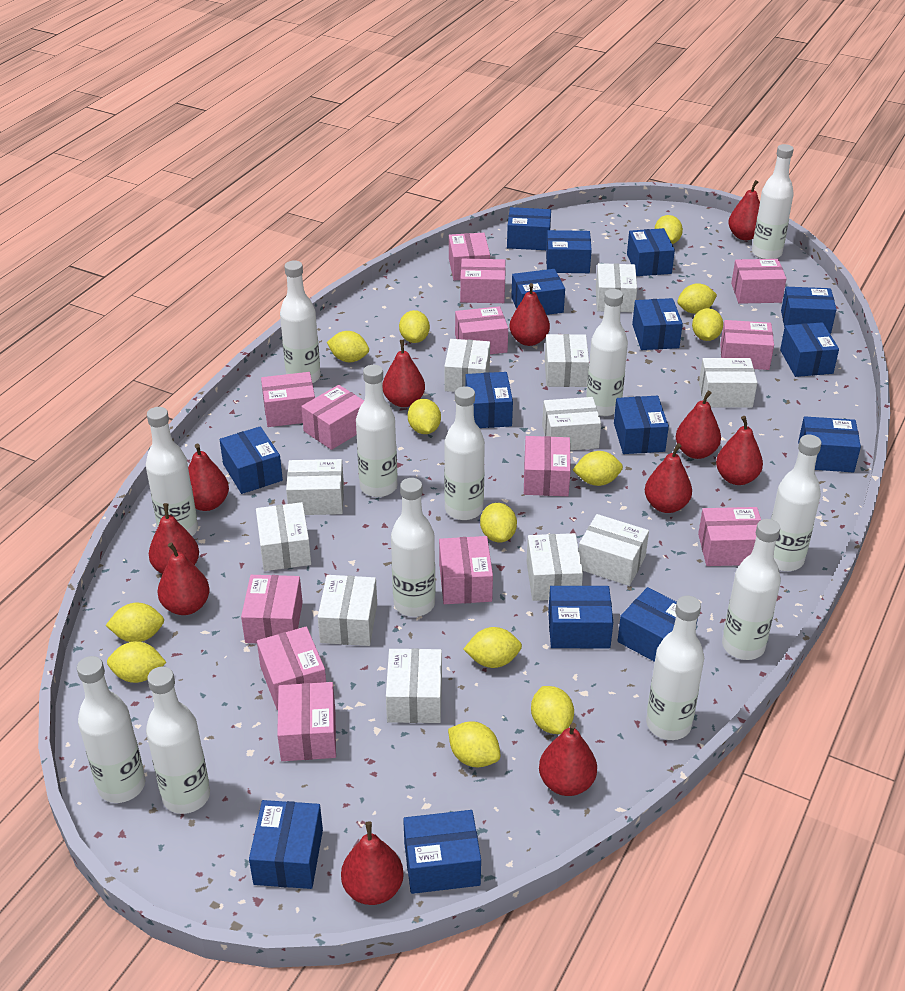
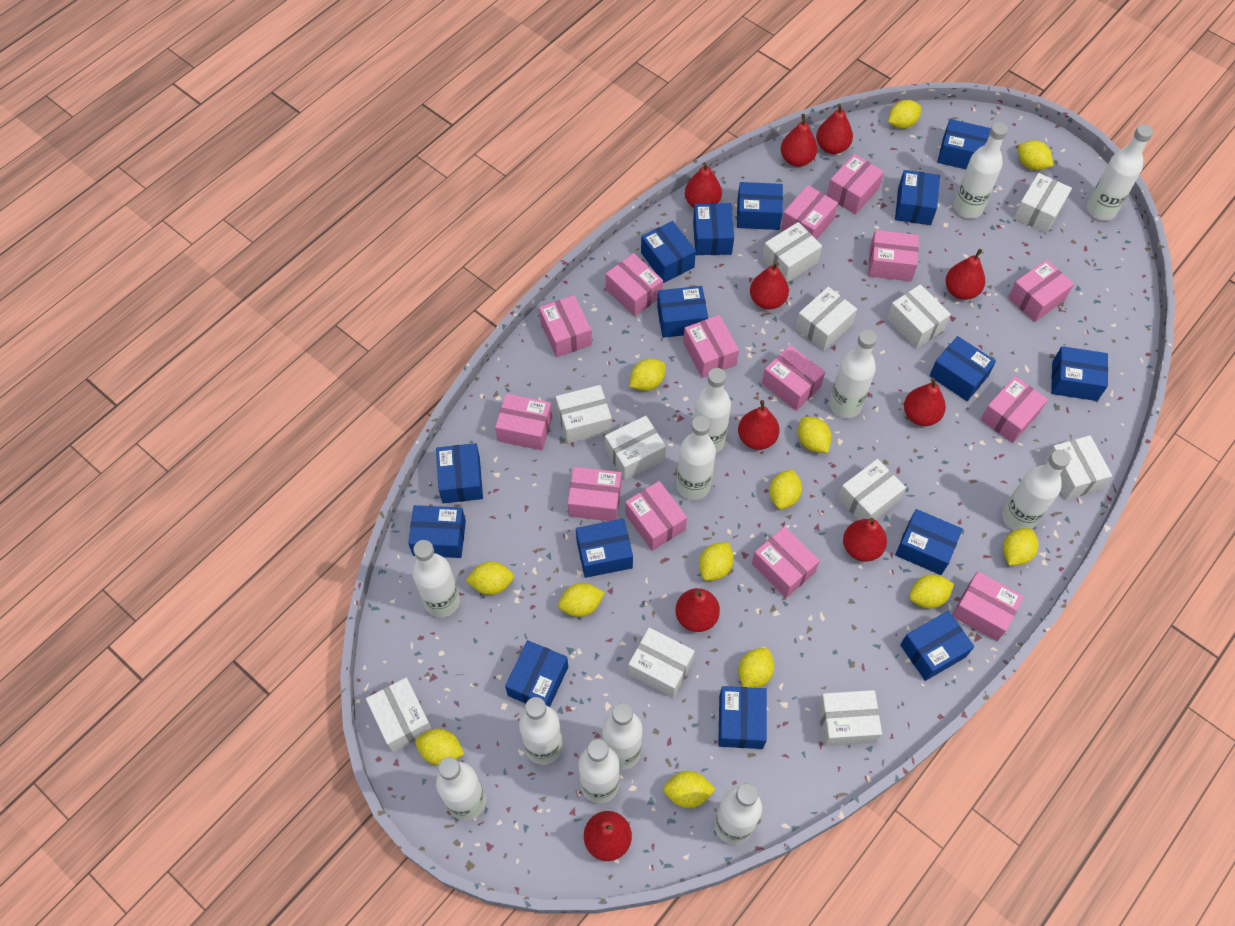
pink box: [241,575,303,643] [257,627,326,710] [261,372,315,427] [277,682,336,761] [301,385,364,450] [439,536,493,604] [449,233,490,281] [455,306,508,354] [460,259,506,303] [524,436,571,496] [698,507,761,566] [720,320,774,370] [731,259,787,304] = 13 -> [495,393,552,450] [539,295,592,357] [568,467,621,521] [606,253,663,317] [625,481,687,551] [683,315,739,378] [752,526,820,598] [762,345,825,411] [781,185,838,240] [827,154,884,214] [868,230,919,281] [952,571,1024,641] [980,376,1048,443] [1008,260,1074,322] = 14
red pear: [149,503,199,574] [158,542,210,615] [188,444,229,511] [341,821,404,905] [382,340,425,407] [509,283,550,346] [539,723,597,796] [645,443,692,513] [676,391,721,459] [716,416,763,485] [728,180,760,240] = 11 -> [584,811,632,861] [675,588,720,632] [685,162,722,208] [738,400,780,450] [750,262,789,309] [781,114,817,167] [816,104,853,154] [843,518,887,562] [904,378,946,426] [946,249,985,300] = 10

